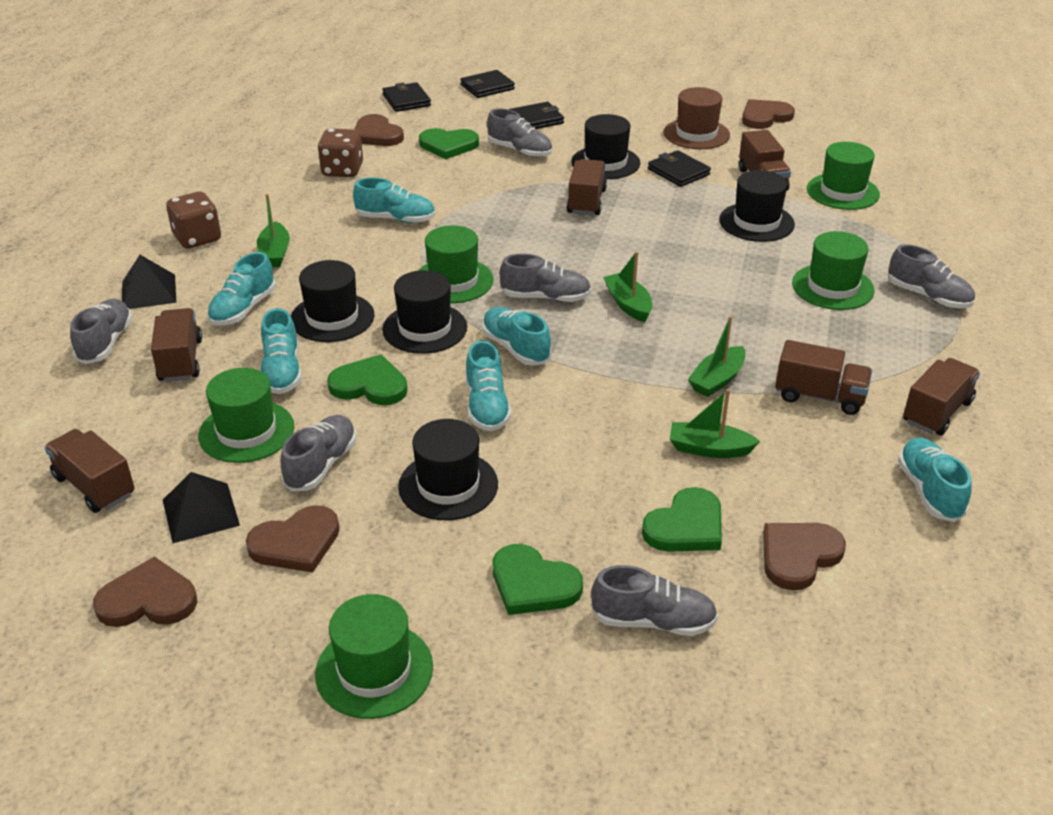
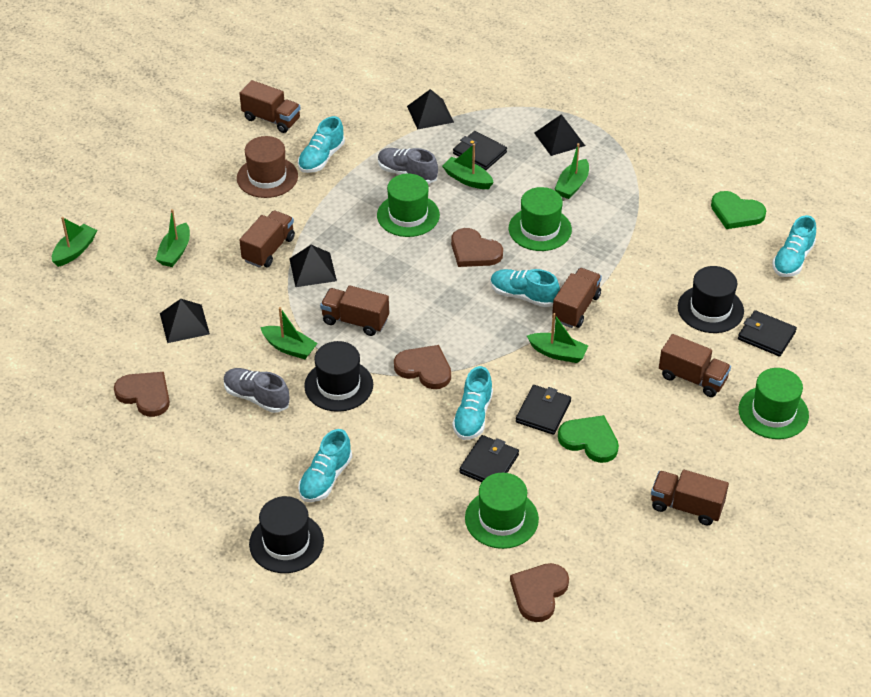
black hat: [291,260,374,342] [382,270,467,354] [398,419,498,520] [571,114,640,179] [719,170,795,242] = 5 -> [249,496,324,573] [304,341,373,412] [678,266,744,333] = 3
black pyramid: [122,255,176,309] [163,472,240,543] = 2 -> [160,299,210,343] [289,245,337,287] [407,89,454,130] [534,114,585,156] = 4
brown dice: [166,191,221,249] [317,128,363,177] = 2 -> none = 0
brown heart: [93,556,197,627] [246,505,340,573] [355,114,404,146] [742,99,795,129] [763,523,846,590] = 5 -> [114,372,170,417] [394,345,451,389] [451,228,503,267] [510,563,569,622] = 4
green boat: [257,194,290,267] [603,251,652,322] [670,389,760,458] [688,316,745,397] = 4 -> [52,217,97,267] [155,209,190,267] [260,307,318,359] [442,144,494,189] [527,313,588,363] [555,143,589,199] = 6
green hat: [198,368,294,463] [315,594,433,719] [418,225,493,303] [792,231,875,310] [807,142,880,210] = 5 -> [377,174,440,237] [465,473,539,549] [509,187,572,251] [739,368,809,439] = 4
green heart: [327,354,408,405] [419,128,479,159] [492,544,583,615] [642,487,722,551] = 4 -> [558,415,619,463] [711,191,766,229] = 2
grey shoe: [70,299,133,364] [281,415,356,492] [487,109,552,158] [500,254,591,302] [591,565,718,636] [889,244,975,308] = 6 -> [224,368,290,413] [378,148,438,184] = 2
turquoise shoe: [207,252,276,326] [261,308,302,394] [353,177,435,223] [465,341,511,431] [482,307,551,366] [898,437,972,522] = 6 -> [298,116,345,173] [298,429,352,502] [452,366,493,440] [491,269,560,307] [772,215,816,277] = 5

